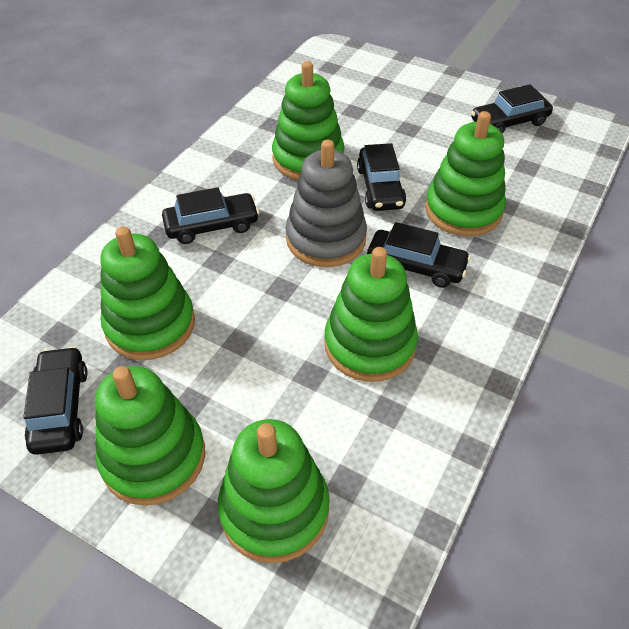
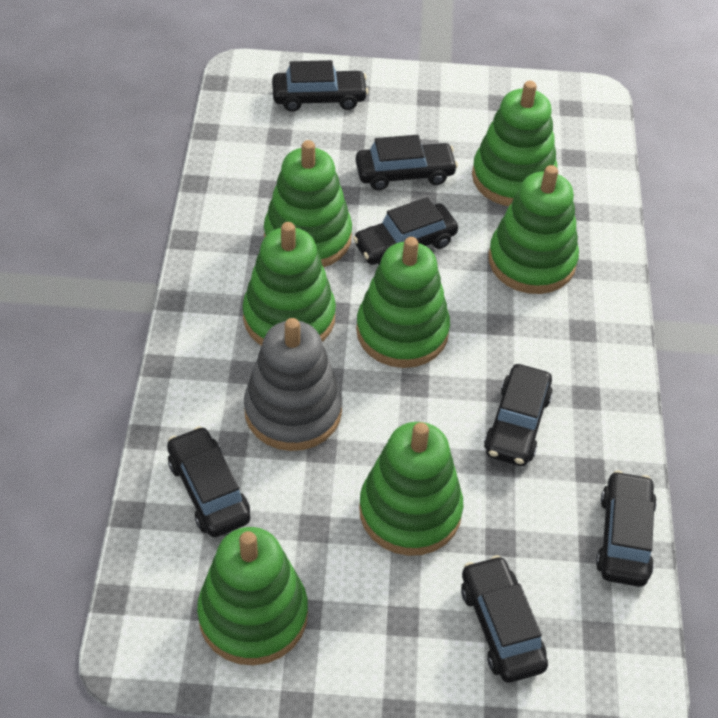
black car: [23,346,88,455] [162,187,259,244] [357,143,406,211] [367,222,471,288] [471,84,553,134] = 5 -> [167,426,250,537] [272,60,368,112] [353,197,458,265] [356,135,458,190] [461,555,548,683] [484,364,553,466] [596,471,657,587] = 7
green stacking toy: [95,366,205,506] [100,226,195,360] [218,419,330,563] [272,61,344,180] [324,247,418,382] [425,111,506,236] = 6 -> [197,527,308,665] [243,222,336,346] [264,140,352,267] [356,237,450,368] [359,422,463,556] [472,81,558,206] [488,165,579,294] = 7

